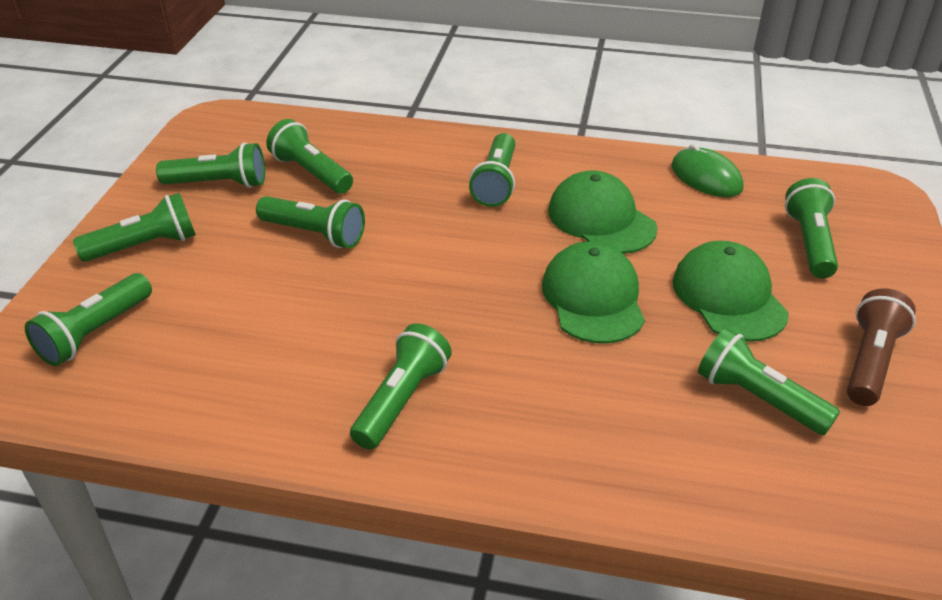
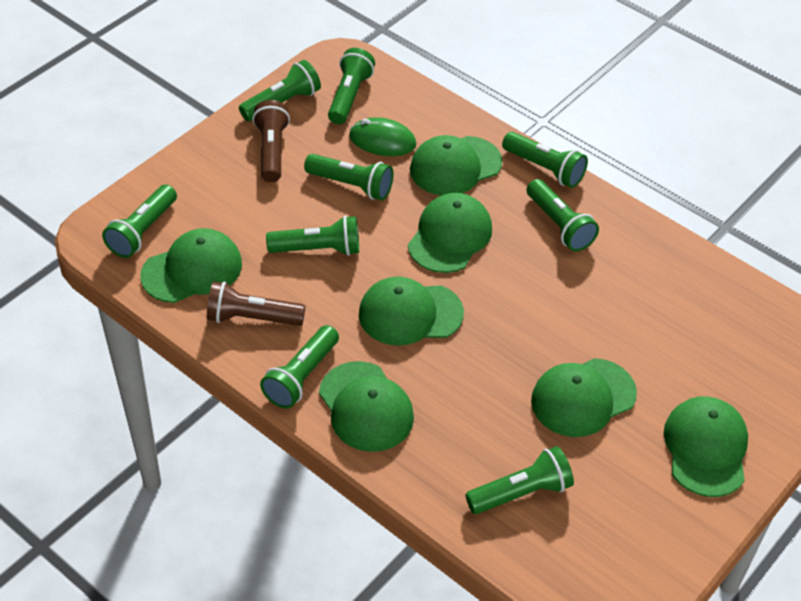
brown flashlight: [847,288,916,406] = 1 -> [207,281,306,326] [252,100,290,182] = 2
green cap: [542,242,645,344] [548,170,658,254] [673,241,789,342] = 3 -> [141,228,242,303] [319,361,414,452] [359,277,464,346] [408,193,492,273] [410,135,502,195] [531,358,637,437] [664,396,748,497] = 7

